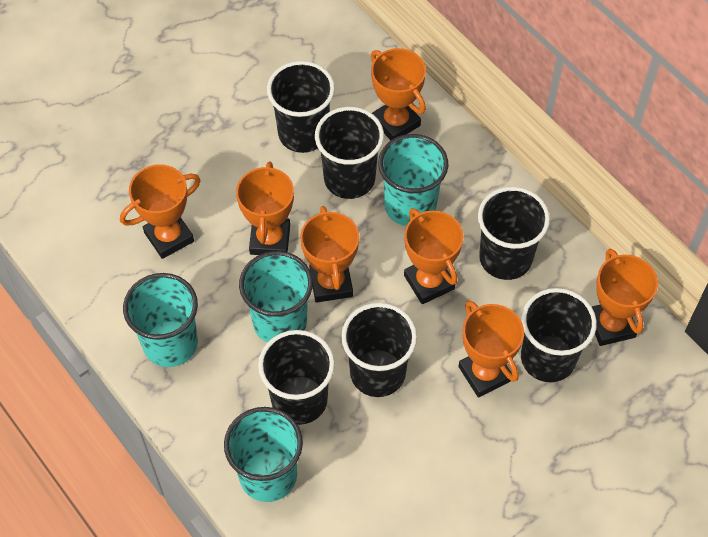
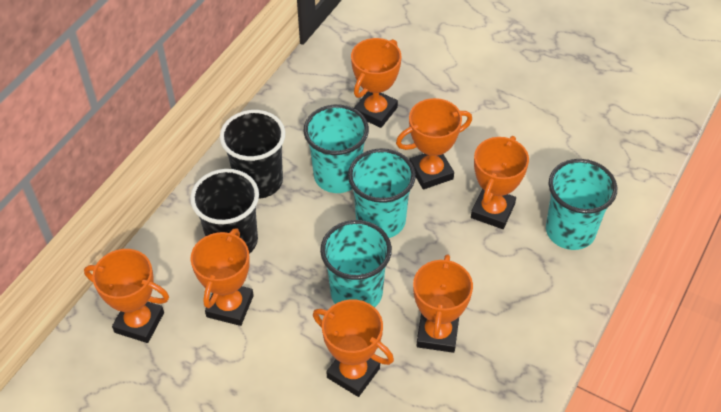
black cup: [258,330,335,425] [267,61,335,153] [315,107,384,199] [341,303,417,397] [478,187,550,280] [521,288,597,382] = 6 -> [190,169,259,254] [220,110,285,199] = 2

